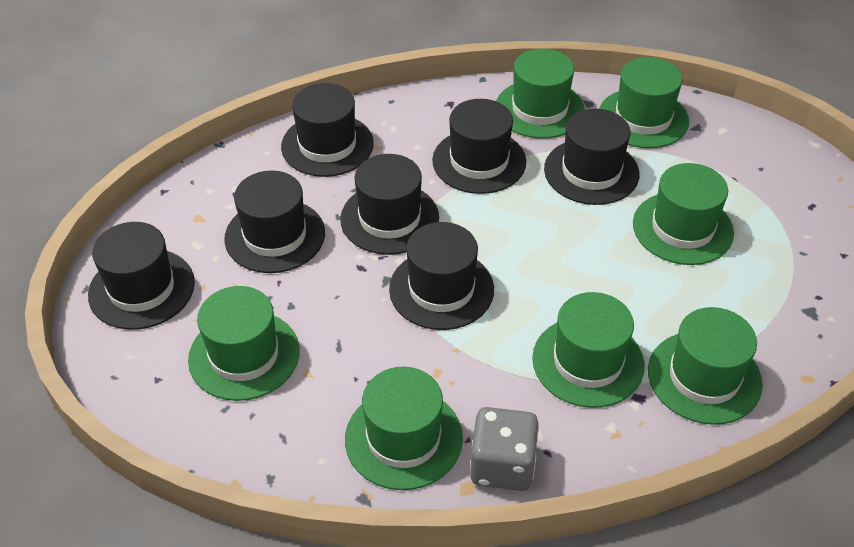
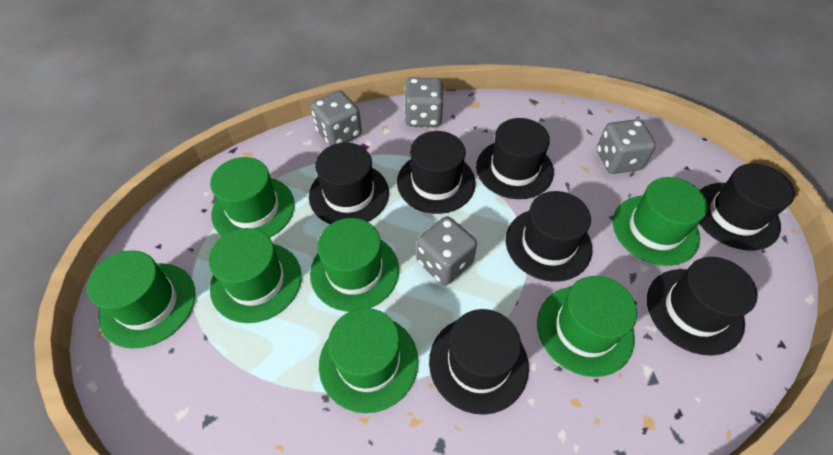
grey dice: [470,407,539,491] = 1 -> [311,91,362,146] [404,78,443,127] [416,216,477,285] [597,119,656,174] = 4

